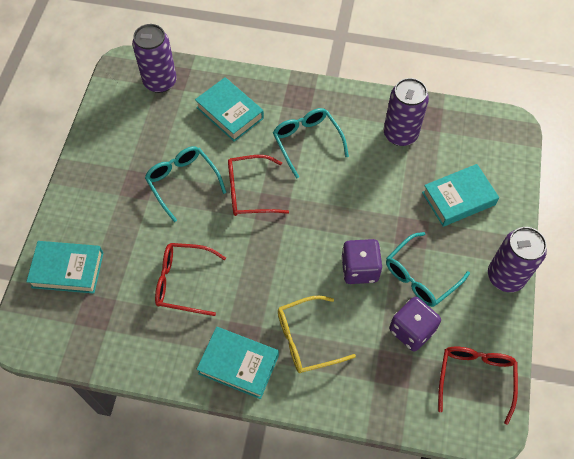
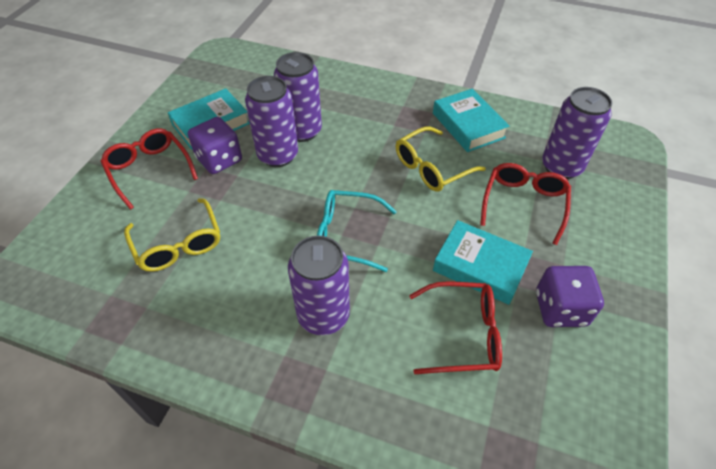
purple can: [132,24,177,93] [384,78,429,146] [488,227,547,292] = 3 -> [245,76,298,167] [274,52,322,142] [288,235,350,335] [542,87,612,179] = 4
turquoise book: [26,241,103,294] [195,77,264,142] [196,327,279,399] [422,164,499,227] = 4 -> [168,88,250,150] [433,89,509,152] [433,220,533,305] = 3
turquoise glasses: [145,146,226,222] [273,108,349,179] [386,232,470,307] = 3 -> [317,190,397,272] = 1
yellow glasses: [278,296,356,373] = 1 -> [124,198,220,272] [396,127,486,192] = 2

